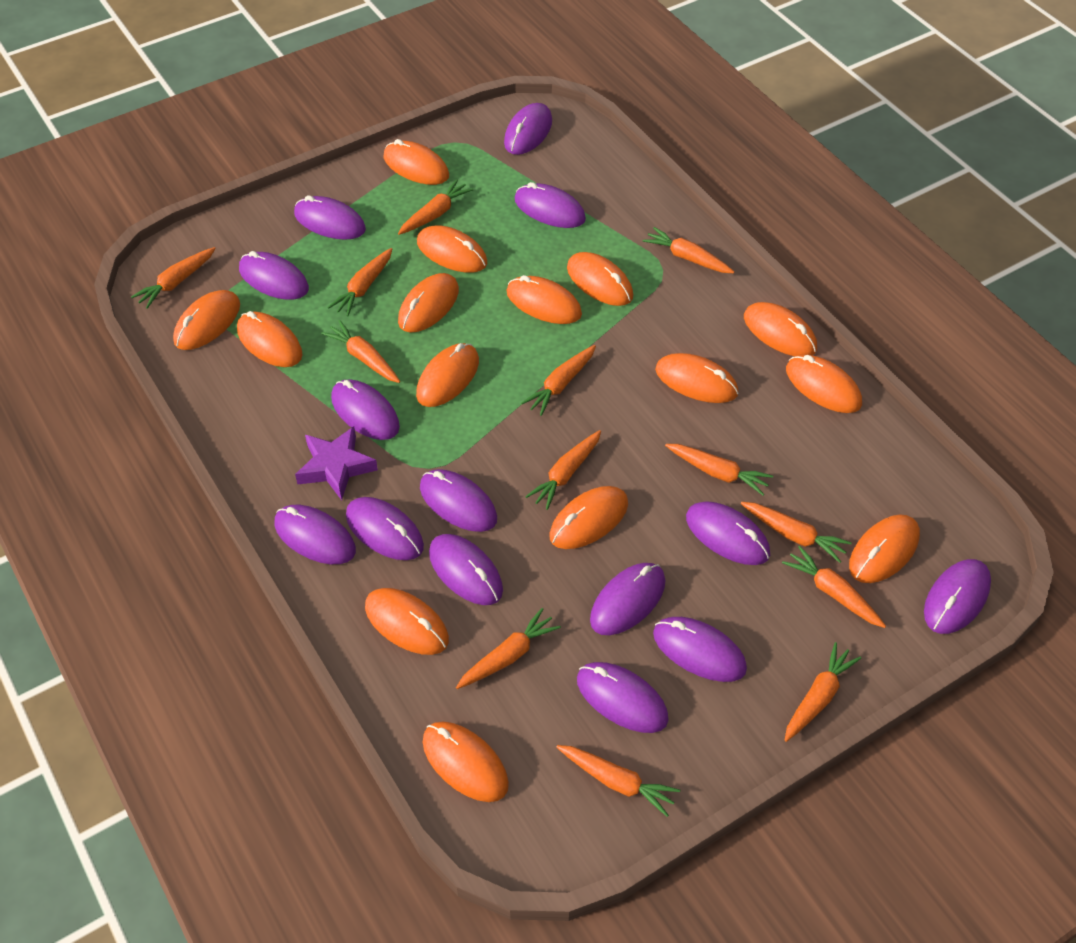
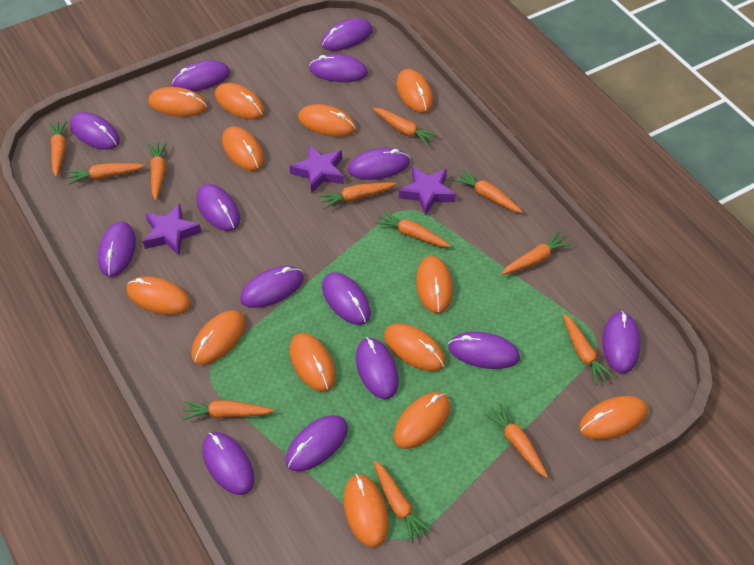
orange carrot: [131,247,216,309] [321,320,400,383] [327,248,392,316] [398,179,474,235] [456,608,561,689] [521,345,596,416] [525,430,601,510] [556,745,680,817] [642,227,734,273] [665,444,773,496] [741,502,852,563] [782,546,886,628] [785,642,861,742] = 13 -> [49,120,67,177] [67,163,146,185] [148,142,167,201] [182,400,274,420] [319,182,396,209] [373,108,438,146] [374,461,432,543] [375,210,451,247] [453,169,523,213] [483,403,548,478] [501,232,572,275] [563,314,615,385] = 12
orange mouse: [173,290,240,350] [237,311,303,367] [365,588,449,655] [384,139,449,185] [398,273,459,333] [416,343,479,407] [417,226,487,273] [423,721,509,802] [506,275,582,324] [549,486,628,549] [567,252,633,306] [655,353,739,403] [744,302,817,356] [786,355,862,413] [849,514,920,583] = 15 -> [127,277,191,315] [148,87,207,116] [191,310,246,365] [215,83,265,119] [222,126,264,171] [290,333,336,392] [298,104,356,137] [343,474,389,547] [384,323,446,371] [393,392,451,449] [396,69,433,113] [416,256,453,314] [579,396,648,440] = 13
purple star: [295,426,378,500] = 1 -> [143,204,201,255] [289,145,344,194] [399,166,456,216] = 3

